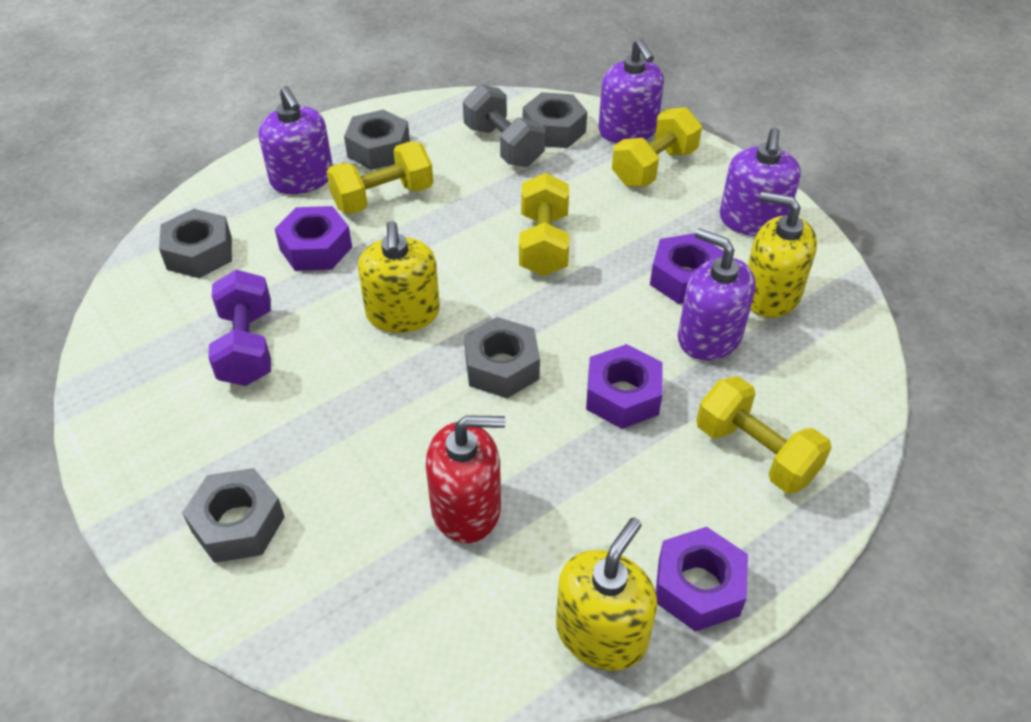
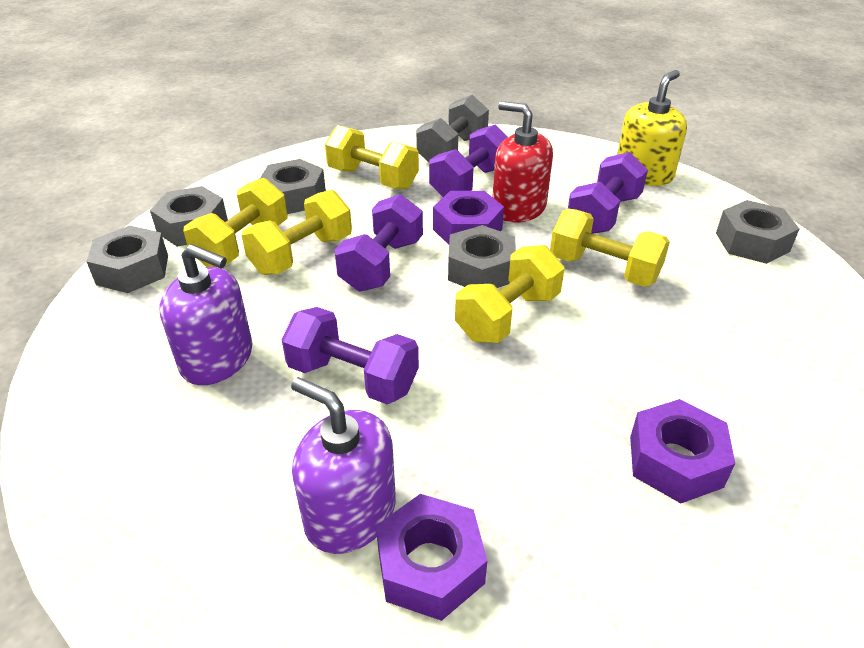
purple dumbbell: [208,270,271,386] = 1 -> [281,307,419,404] [335,194,423,291] [429,125,507,197] [568,152,648,234] = 4
purple nut: [275,206,352,271] [586,344,663,429] [650,233,724,304] [656,527,748,632] = 4 -> [376,494,487,621] [433,191,504,245] [630,399,735,503] = 3
purple soap dispenser: [259,86,333,194] [599,38,664,143] [678,228,756,361] [720,127,801,236] = 4 -> [159,244,253,385] [291,377,396,554] = 2
yellow dumbbell: [326,141,433,214] [519,173,569,276] [612,107,702,187] [696,376,832,494] = 4 -> [183,178,288,267] [241,190,352,275] [325,125,419,190] [455,245,565,343] [550,209,670,287] = 5
yellow soap dispenser: [358,221,440,333] [556,517,657,671] [748,191,817,318] = 3 -> [617,70,687,186] = 1

